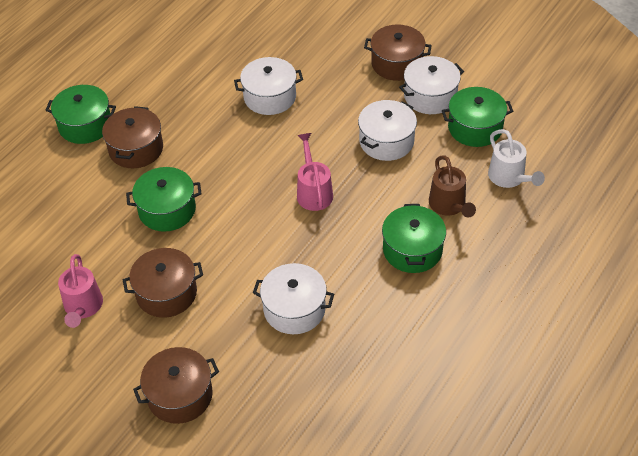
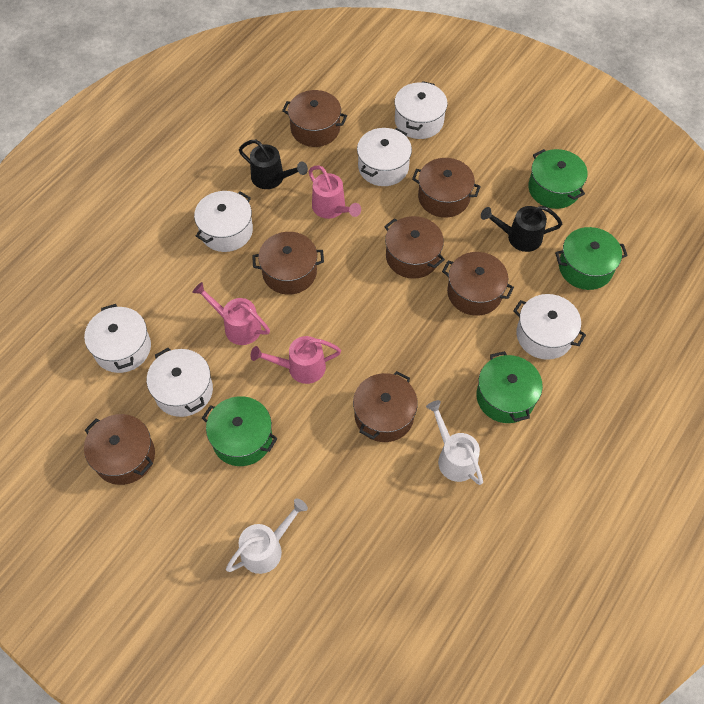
black watering can: none = 0 -> [239,140,308,189] [481,206,562,252] = 2
brown pot: [102,106,163,168] [123,248,203,318] [133,347,219,424] [364,24,432,81] = 4 -> [84,414,155,485] [252,232,324,295] [282,90,347,147] [353,371,418,442] [384,216,445,279] [412,158,481,218] [442,252,514,316] = 7
brown watering can: [429,155,476,218] = 1 -> none = 0
pink watering can: [58,254,103,328] [297,133,333,211] = 2 -> [192,282,270,345] [250,336,341,384] [308,165,361,219] = 3
white pot: [234,57,303,115] [253,263,334,334] [358,100,417,161] [399,56,464,114] = 4 -> [84,304,151,373] [147,348,213,417] [194,191,253,252] [357,128,412,186] [394,81,448,139] [513,294,586,360] = 6
white watering can: [488,129,545,188] = 1 -> [226,498,308,574] [426,400,483,485] = 2

